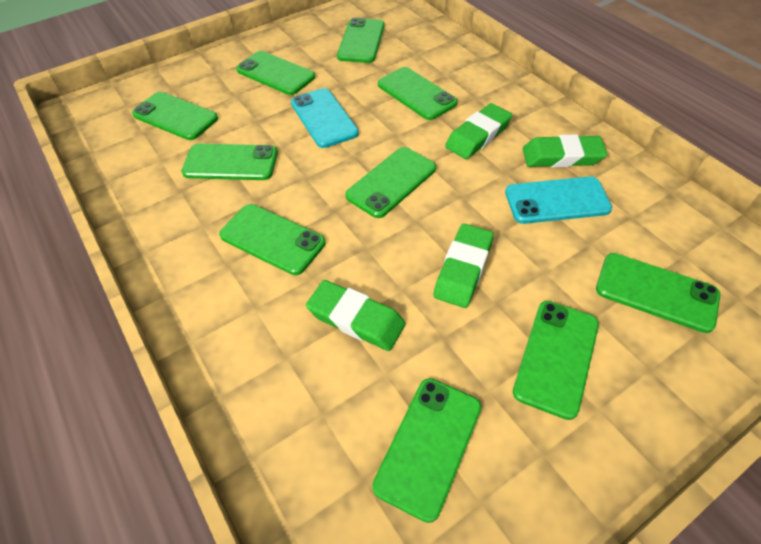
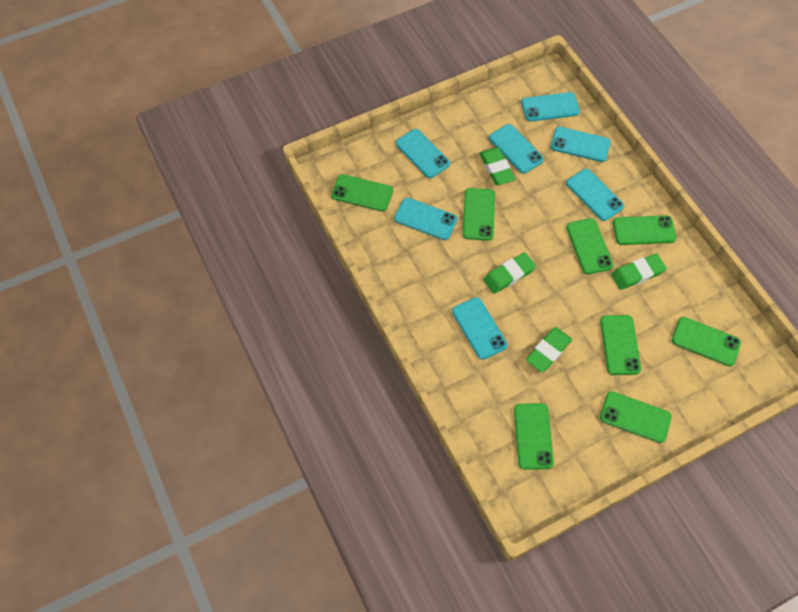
green phone: [132,92,218,140] [181,144,278,180] [219,204,325,275] [236,51,315,95] [337,18,384,63] [345,147,436,218] [372,378,481,523] [378,67,458,120] [513,301,599,420] [596,253,720,333] = 10 -> [331,174,393,212] [463,188,495,241] [514,403,554,470] [566,218,613,274] [600,315,641,375] [600,391,672,443] [613,215,676,245] [672,317,741,366] = 8
turquoise phone: [291,88,359,148] [505,177,612,224] = 2 -> [394,198,458,240] [396,129,450,178] [452,297,508,360] [489,124,544,174] [521,92,580,122] [551,127,610,162] [566,169,624,221] = 7

